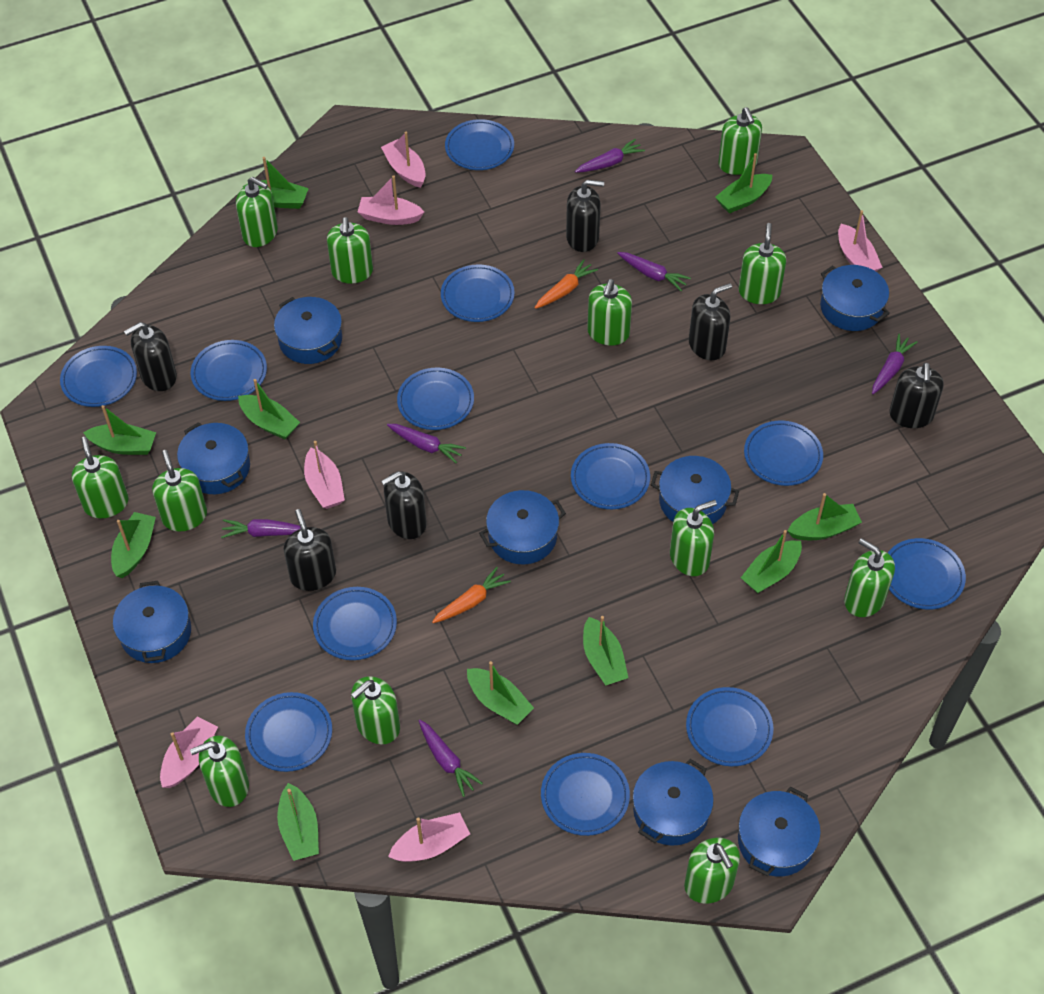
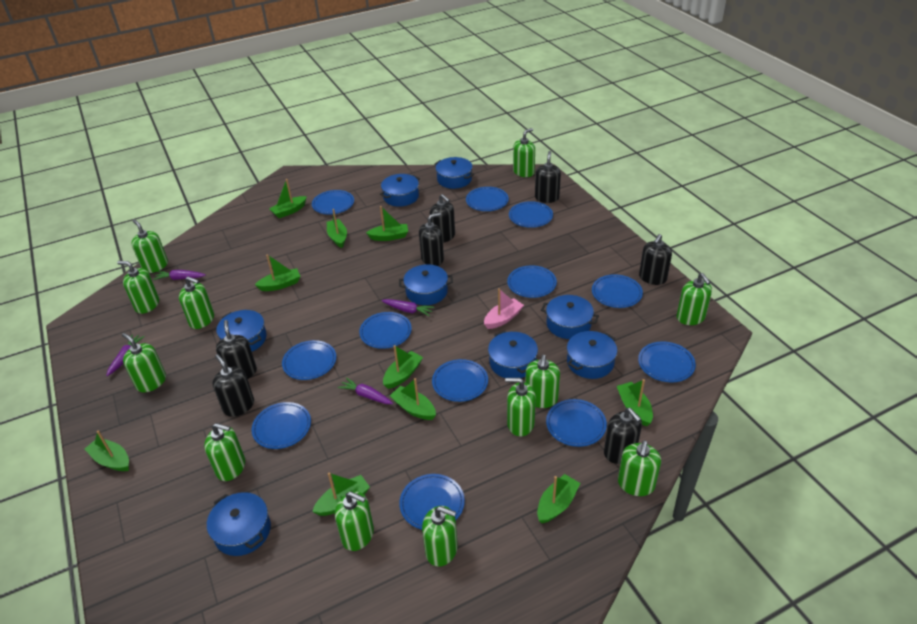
black soap dispenser: [124,322,177,391] [284,509,336,591] [381,471,427,539] [566,180,604,252] [689,283,732,360] [889,363,944,428] = 6 -> [213,354,254,417] [216,320,257,379] [419,213,444,266] [430,194,455,243] [535,151,561,203] [604,408,642,464] [639,234,672,285] = 7
orange carrot: [432,567,511,623] [535,259,598,309] = 2 -> none = 0
pink boat: [160,717,218,788] [304,441,345,509] [358,176,424,225] [381,132,426,188] [388,812,470,862] [838,210,883,271] = 6 -> [484,288,524,329] = 1
purple carrot: [221,519,301,538] [387,424,466,463] [419,720,483,797] [575,139,645,173] [617,252,691,291] [872,334,917,394] = 6 -> [106,334,145,376] [153,270,206,280] [338,377,393,404] [382,299,434,316] = 4

